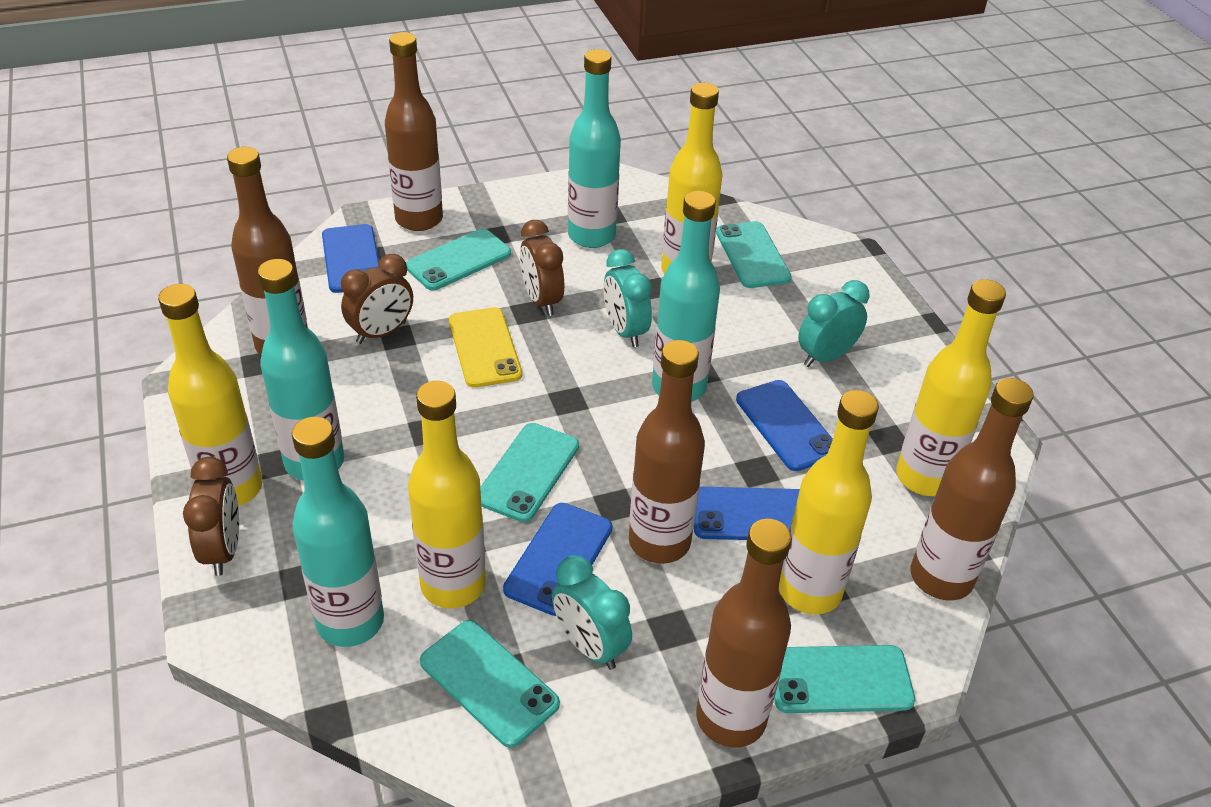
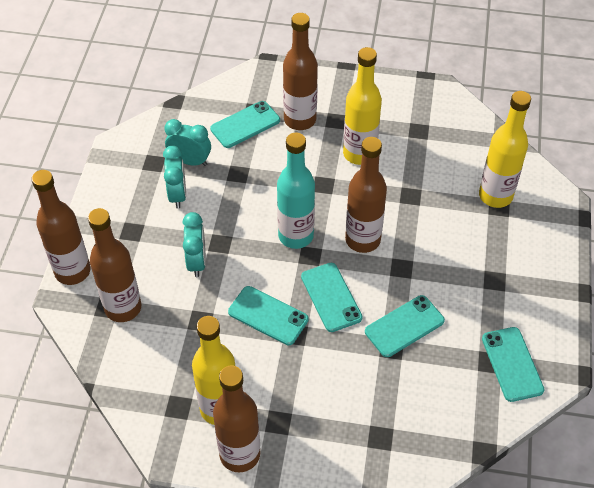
blue phone: [322,224,380,293] [503,503,612,616] [694,487,800,540] [736,380,833,471] = 4 -> none = 0
brown clock: [183,457,239,576] [341,254,413,344] [520,220,564,316] = 3 -> none = 0
turquoise bottle: [258,259,344,480] [292,417,384,647] [568,49,621,248] [652,191,720,402] = 4 -> [277,133,315,249] = 1
yellow bottle: [158,284,263,506] [408,381,486,609] [661,83,723,274] [779,390,879,615] [896,279,1006,496] = 5 -> [192,316,235,425] [343,47,382,165] [479,91,531,208] = 3
yellow phone: [449,307,522,388] = 1 -> none = 0

